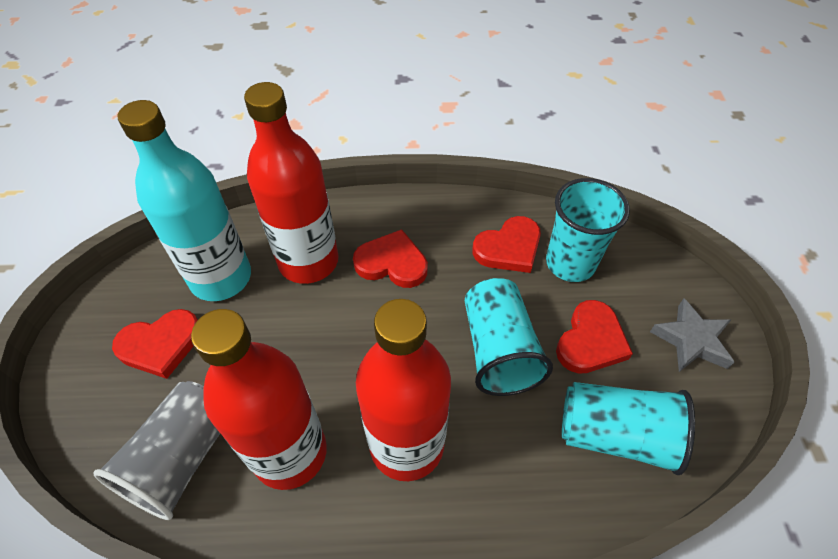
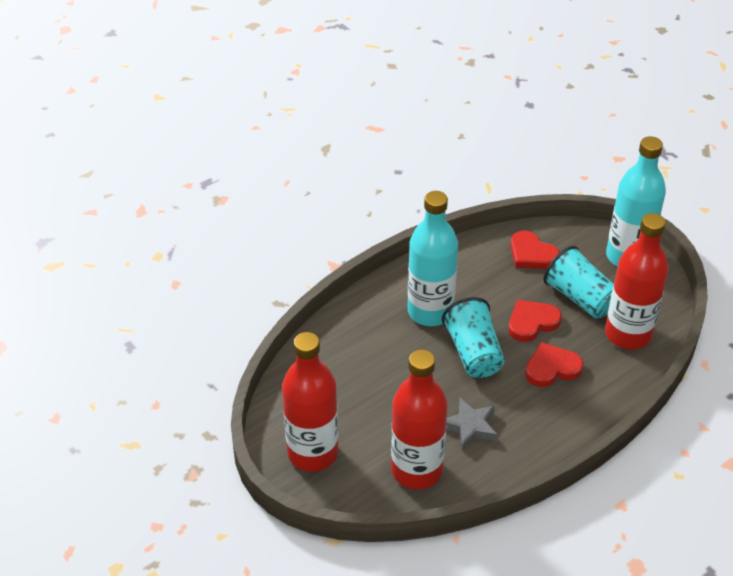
grey cup: [93,381,220,520] = 1 -> none = 0
red heart: [112,309,198,379] [353,229,428,288] [472,216,541,273] [556,300,633,374] = 4 -> [508,300,562,342] [511,231,560,269] [525,342,584,387] = 3
turquoise bottle: [118,100,251,301] = 1 -> [408,191,458,326] [606,136,666,267] = 2
turquoise cup: [465,278,553,396] [546,178,630,282] [562,382,695,475] = 3 -> [442,297,505,378] [544,246,614,319] = 2

